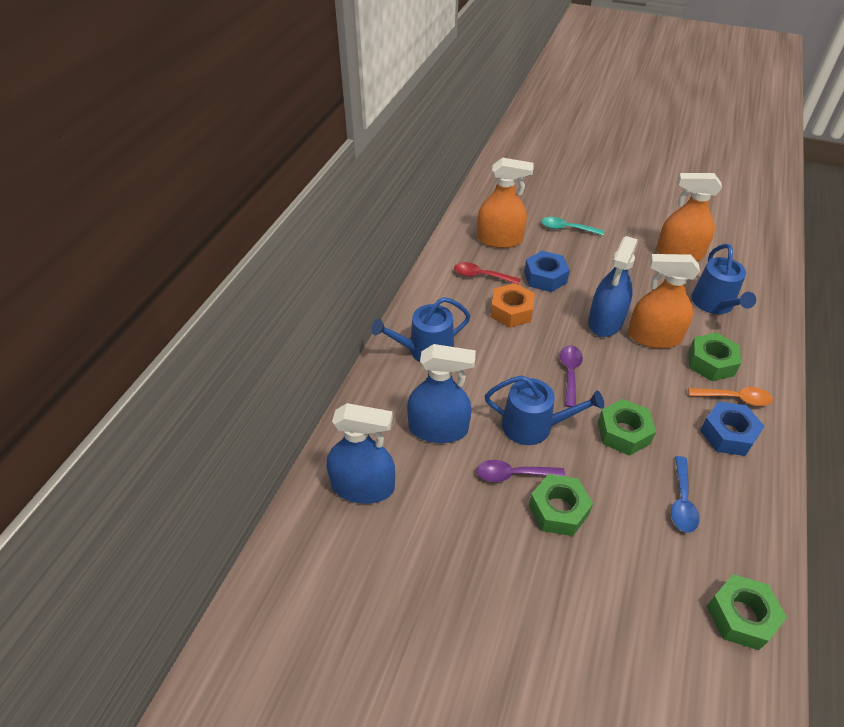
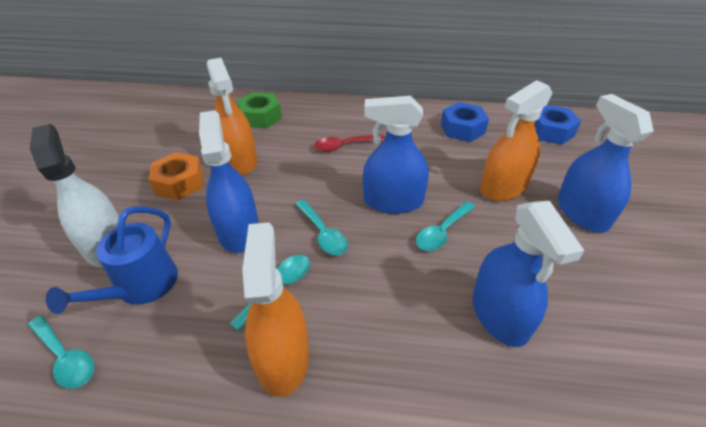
blue spoon: [671,456,699,532] = 1 -> none = 0
blue spray bottle: [327,403,395,504] [407,344,476,443] [588,236,638,337] = 3 -> [199,110,259,253] [363,96,429,214] [473,201,585,347] [557,94,654,232] = 4
blue watering can: [371,297,471,363] [485,375,604,445] [691,244,756,314] = 3 -> [46,206,178,314] = 1
green nut: [529,474,593,536] [598,399,656,456] [689,333,741,381] [707,574,787,650] = 4 -> [237,92,282,128] = 1
orange spoon: [688,387,773,406] = 1 -> none = 0
purple spoon: [477,460,565,482] [560,345,583,407] = 2 -> none = 0
turquoise spoon: [541,217,604,236] = 1 -> [28,315,95,389] [230,255,310,331] [296,200,348,255] [416,201,475,251] = 4
white spray bottle: none = 0 -> [30,124,119,267] = 1

